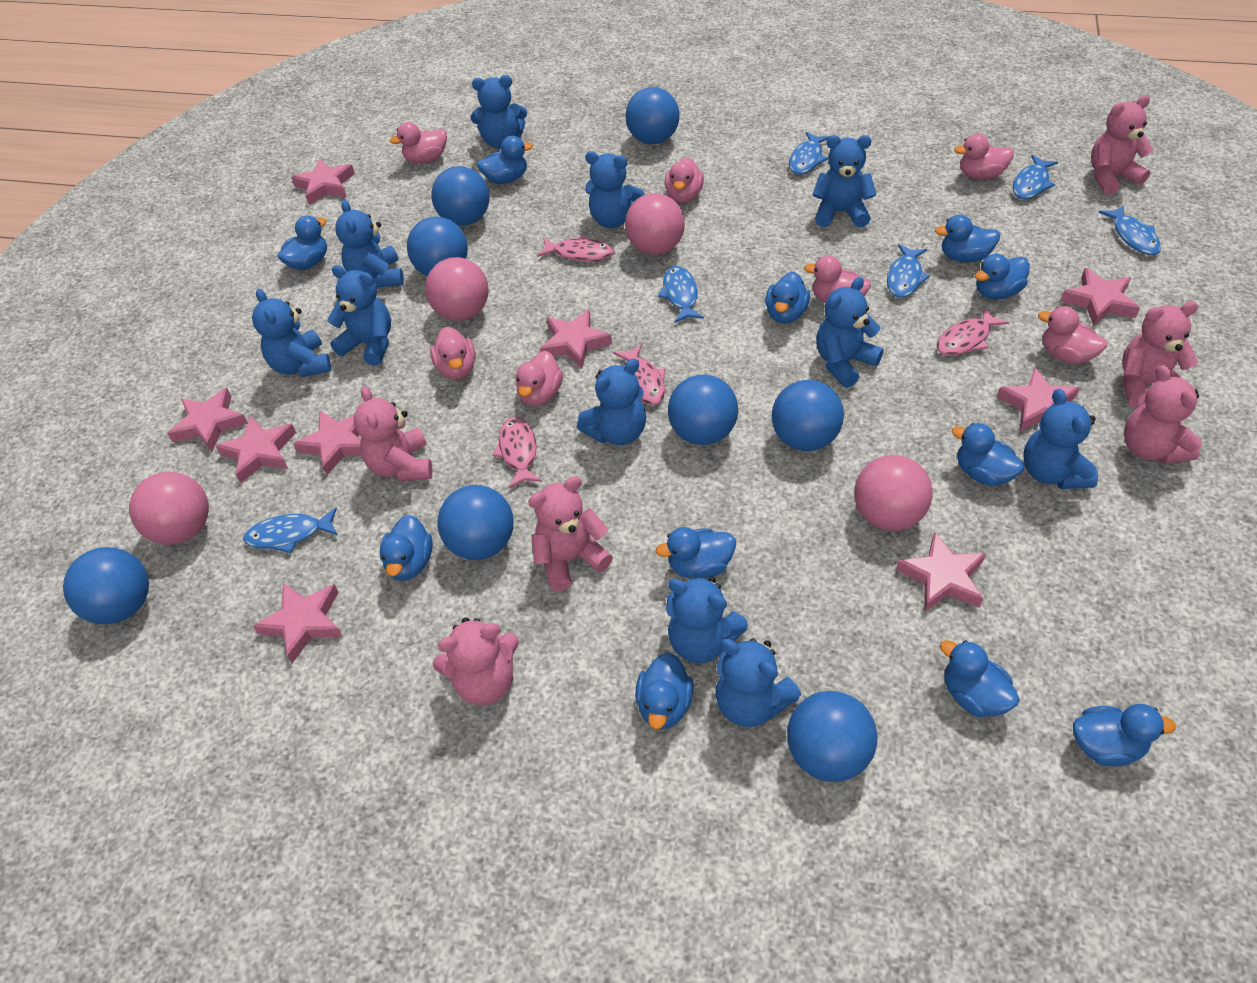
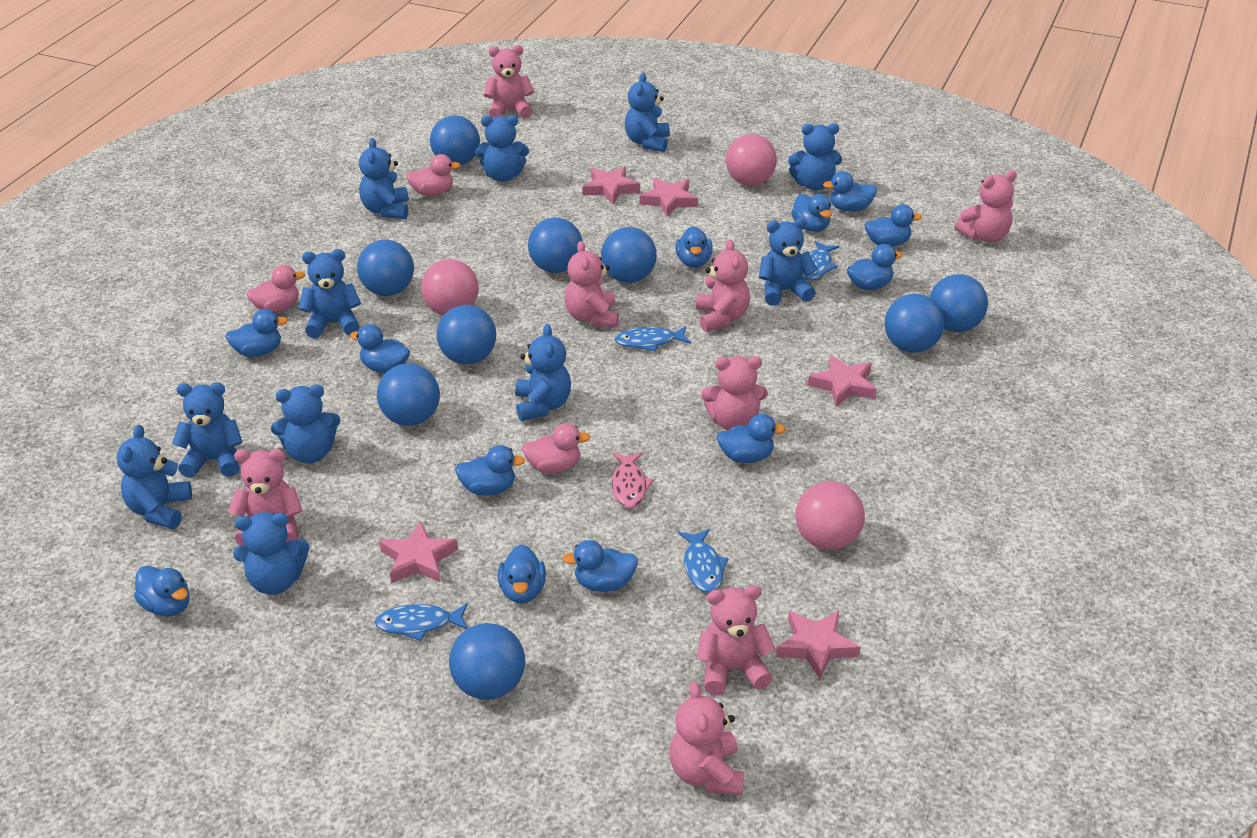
blue ball: [63,547,149,624] [407,217,468,276] [431,166,490,226] [437,485,513,560] [626,87,680,144] [668,375,738,445] [772,380,844,451] [787,691,878,782] = 8 -> [357,240,414,296] [377,363,440,426] [430,115,480,166] [437,305,496,365] [449,623,525,700] [528,218,583,273] [601,227,657,283] [885,294,944,353] [929,274,988,332] = 9
blue duck: [277,216,327,270] [380,514,433,581] [477,136,533,184] [635,652,693,729] [656,527,736,578] [765,272,810,324] [935,214,1000,262] [940,640,1020,717] [952,423,1025,486] [975,254,1030,299] [1073,704,1176,766] = 11 -> [134,566,189,617] [225,309,288,357] [350,324,410,373] [455,445,525,496] [498,544,546,603] [563,540,638,592] [675,226,713,268] [717,414,786,463] [791,194,832,232] [823,171,877,212] [847,244,903,290] [865,204,922,247] = 12
blue fish: [243,508,338,553] [658,266,704,323] [789,132,830,175] [887,244,930,298] [1013,155,1058,199] [1098,205,1161,255] = 6 -> [375,603,468,641] [615,326,691,352] [678,529,728,593] [802,241,839,281] = 4
pink ball: [129,472,209,545] [425,257,489,321] [625,193,685,255] [854,455,933,531] = 4 -> [421,259,479,316] [726,134,777,186] [795,481,865,550] = 3
pink duck: [390,122,447,163] [430,327,476,379] [515,351,563,406] [665,157,704,203] [804,255,871,303] [954,134,1014,179] [1038,306,1107,364] = 7 -> [247,265,305,313] [406,154,460,196] [522,423,591,473] = 3
pink fish: [492,417,542,488] [537,235,614,261] [613,344,666,405] [937,307,1009,356] = 4 -> [611,452,654,509] = 1
pink star: [167,387,248,452] [216,416,296,483] [253,583,343,663] [291,158,355,205] [293,411,361,476] [540,309,612,369] [896,531,986,612] [997,367,1080,432] [1060,268,1140,326] = 9 -> [379,521,458,583] [582,166,640,205] [640,178,698,217] [776,611,861,680] [808,355,877,407] = 5
pink teddy bear: [354,387,433,481] [433,617,519,705] [528,476,613,591] [1091,95,1153,195] [1122,301,1198,407] [1124,365,1202,464] = 6 -> [228,449,302,546] [484,45,534,118] [565,241,618,327] [670,682,744,795] [696,239,750,331] [696,585,776,695] [701,356,768,430] [954,170,1017,242] = 8

